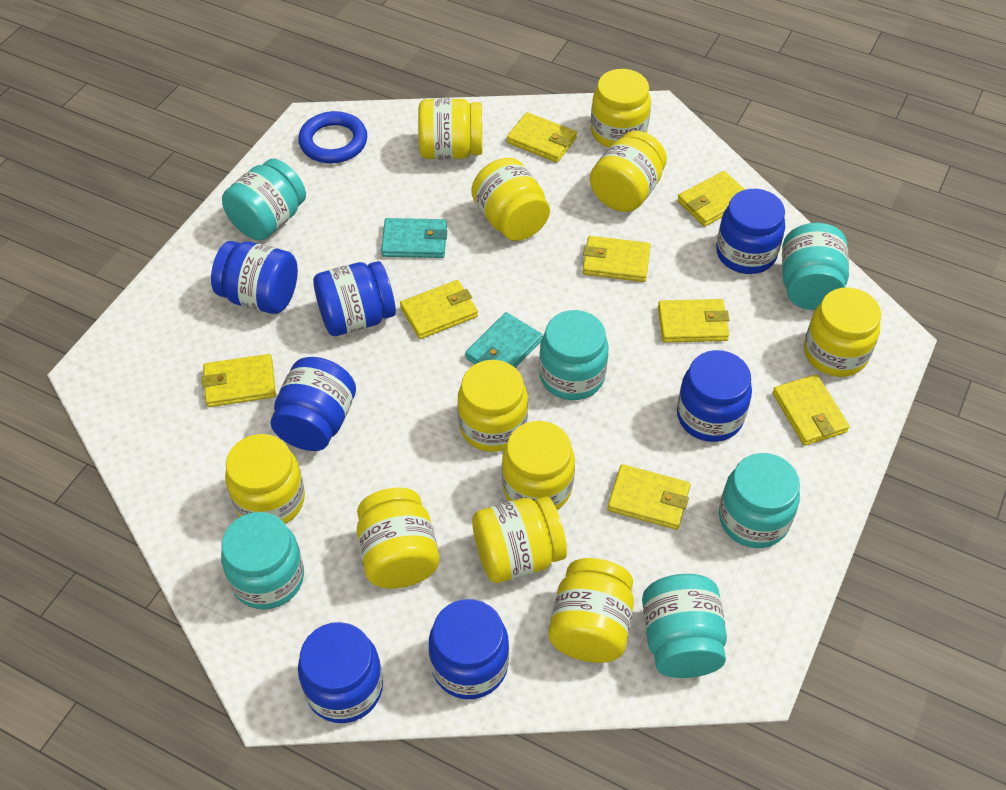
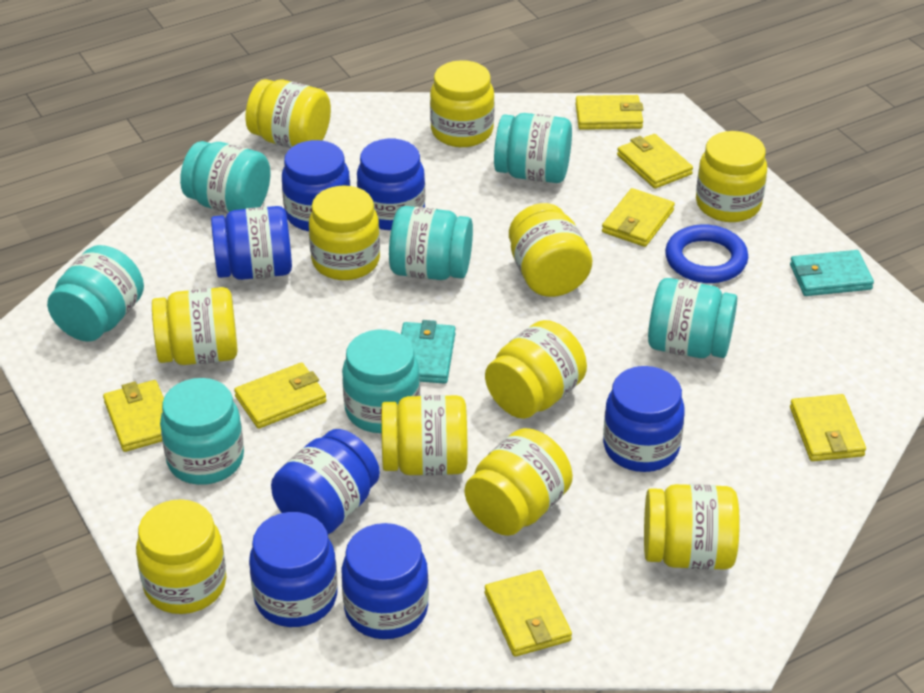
turquoise jar: [221,512,304,610] [222,159,306,241] [539,310,609,400] [642,574,727,678] [719,453,800,548] [782,223,849,310] = 6 -> [47,245,144,342] [160,378,244,485] [180,141,271,213] [342,330,420,433] [389,206,473,280] [494,113,572,183] [648,278,737,358] = 7
yellow wallet: [201,354,276,407] [400,280,478,339] [507,112,577,163] [583,236,651,282] [608,464,690,530] [658,299,729,343] [677,171,745,226] [773,374,849,446] = 8 -> [103,380,164,452] [234,362,326,429] [485,570,572,657] [575,95,644,130] [602,188,675,247] [617,134,693,189] [790,394,866,461] = 7

